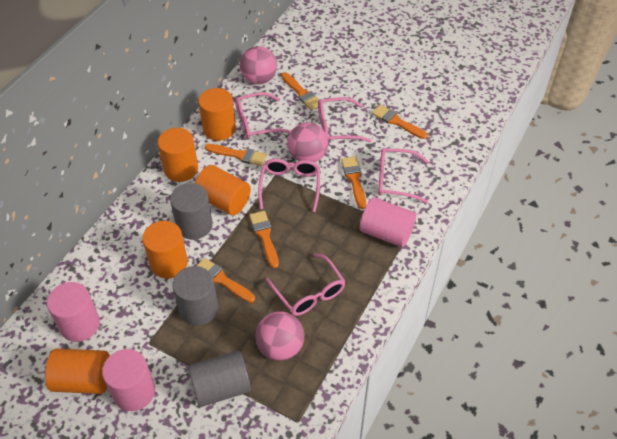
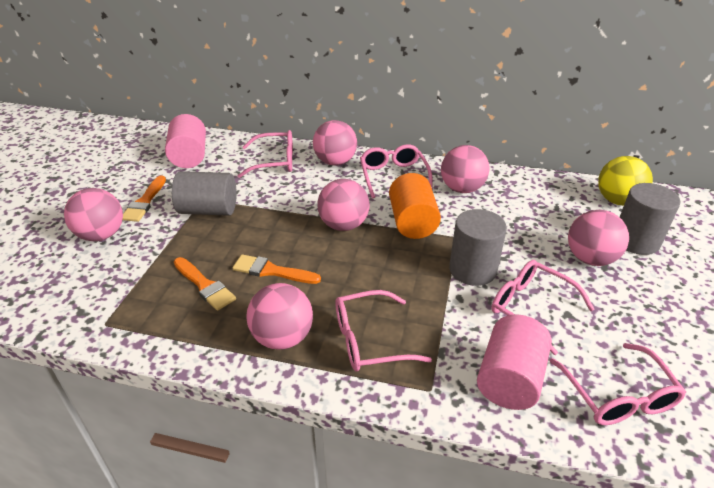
orange brush: [196,258,255,303] [205,144,267,166] [249,211,279,268] [281,72,319,110] [341,156,366,209] [372,105,428,139] = 6 -> [122,175,166,222] [174,257,236,311] [233,254,321,284] = 3
orange cylinder: [45,349,110,394] [142,221,188,279] [158,128,198,182] [195,165,251,216] [198,88,236,141] = 5 -> [389,173,441,239] = 1
pink ball: [240,46,277,84] [255,311,304,361] [287,123,328,162] = 3 -> [64,188,123,241] [246,283,313,350] [313,120,357,166] [317,179,369,231] [441,145,490,193] [568,210,629,266] = 6
pink cylinder: [47,282,100,342] [102,349,155,411] [360,197,416,247] = 3 -> [165,114,206,168] [477,314,552,410] = 2
yellow ball: none = 0 -> [598,156,653,205] = 1

